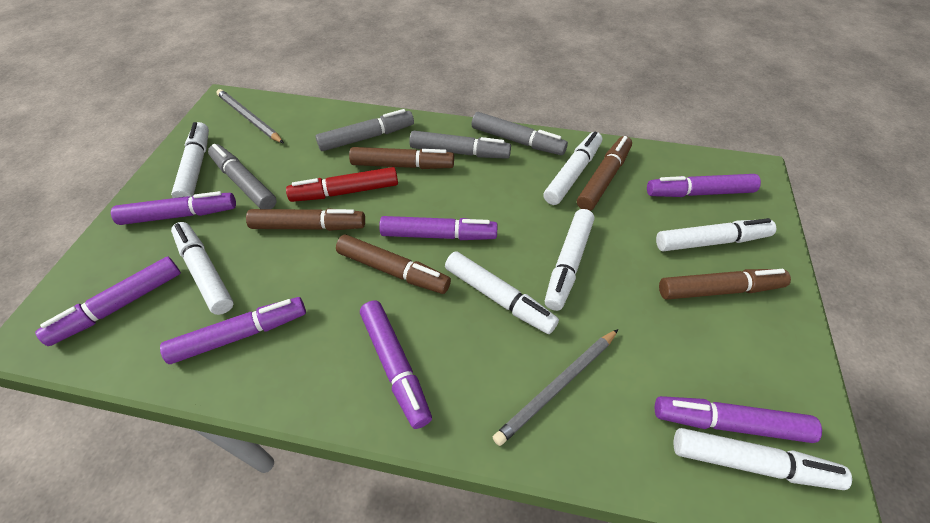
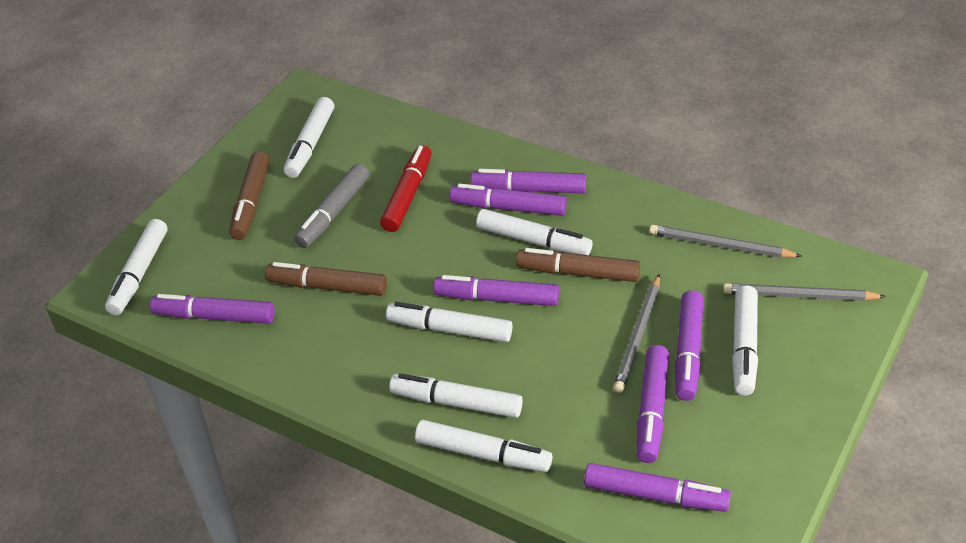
brown marker: [246,208,365,231] [336,234,451,294] [349,147,454,169] [577,136,632,211] [659,269,791,300] = 5 -> [229,151,270,240] [265,262,387,296] [516,248,640,282] = 3
grey marker: [208,144,277,209] [315,109,414,151] [409,131,511,159] [471,112,568,155] = 4 -> [294,164,369,248] = 1
grey pencil: [216,89,284,143] [493,329,618,446] = 2 -> [613,274,660,393] [649,225,802,258] [723,283,886,301] = 3

